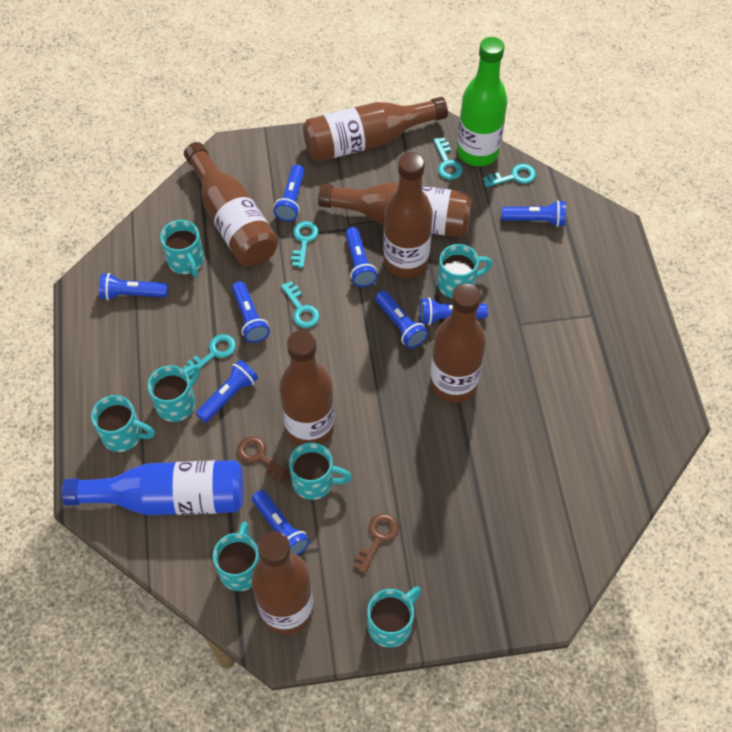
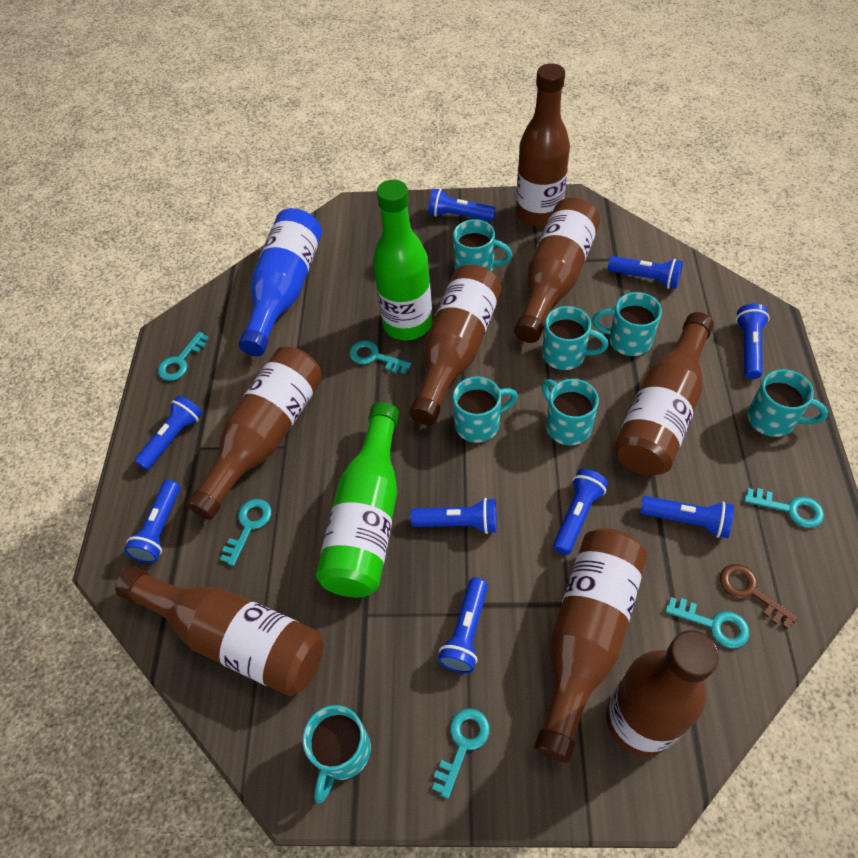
brown bottle: [184,142,278,266] [251,532,314,635] [279,330,335,446] [303,97,448,162] [318,182,472,237] [383,152,433,278] [430,283,486,403] = 7 -> [115,566,324,696] [186,347,322,520] [409,265,502,425] [514,198,600,343] [516,63,570,227] [534,528,647,763] [606,630,719,756] [614,312,714,476] = 8
brown key: [237,437,291,483] [353,514,399,573] = 2 -> [720,564,798,629] = 1
green bottle: [457,37,507,166] = 1 -> [316,402,399,598] [373,180,432,340] = 2
turquoise key: [183,334,236,377] [281,281,320,328] [291,221,319,268] [434,138,463,180] [483,164,536,187] = 5 -> [158,332,209,381] [220,499,272,566] [349,340,411,374] [432,708,490,799] [665,597,749,648] [744,488,824,528] = 6

